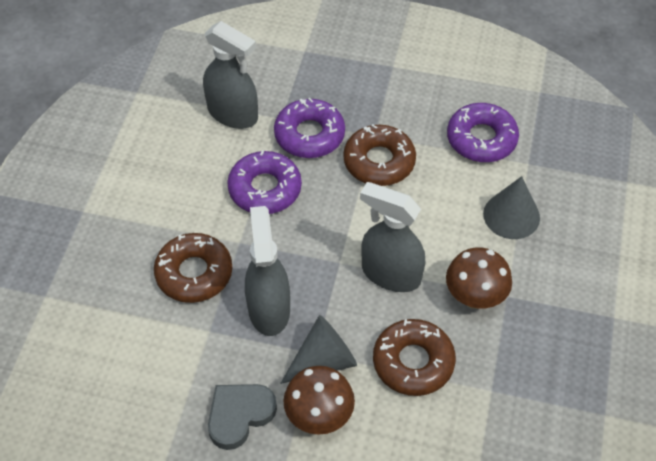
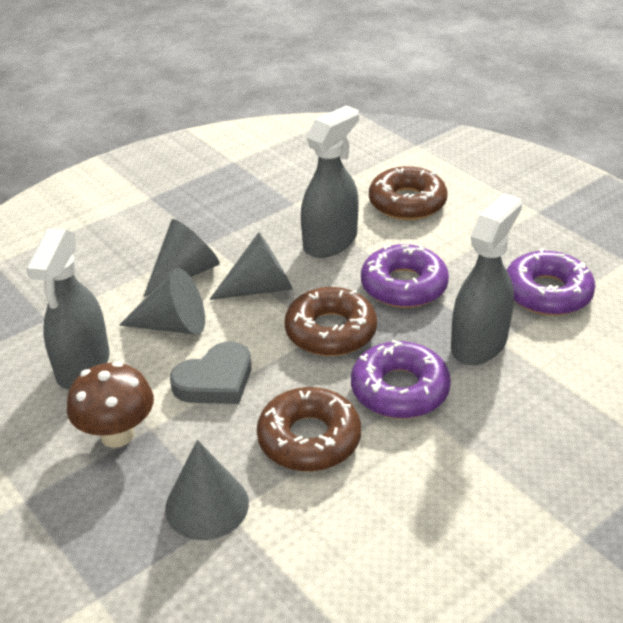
brown mushroom: [283,366,355,435] [446,247,512,309] = 2 -> [67,361,154,448] = 1
grey cone: [280,315,357,384] [483,176,540,239] = 2 -> [119,268,205,335] [143,219,220,297] [165,440,249,540] [209,232,293,300] = 4

